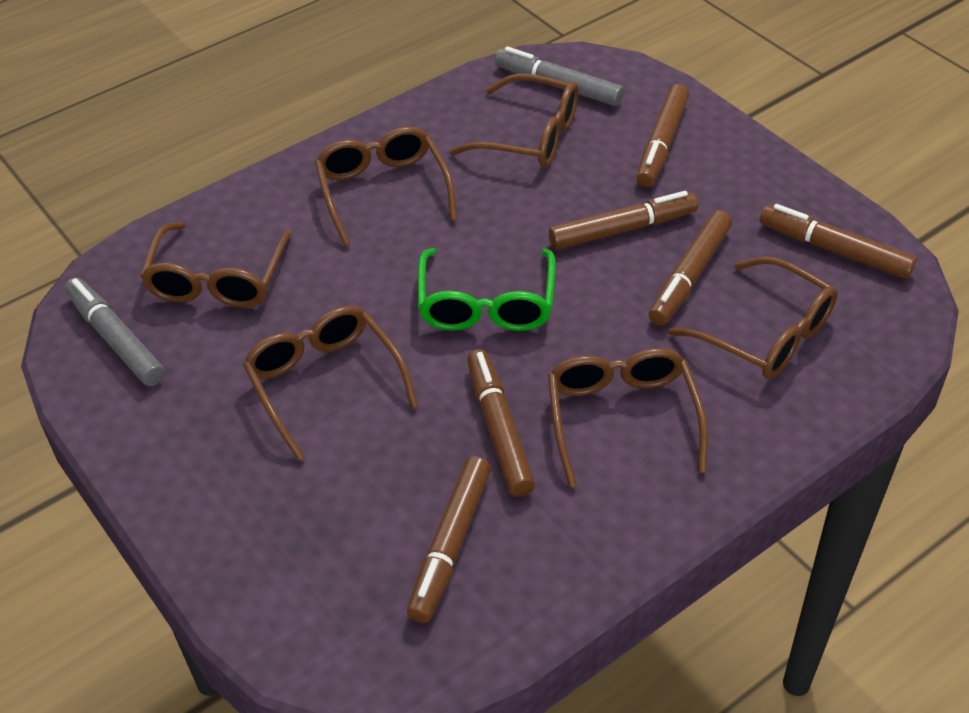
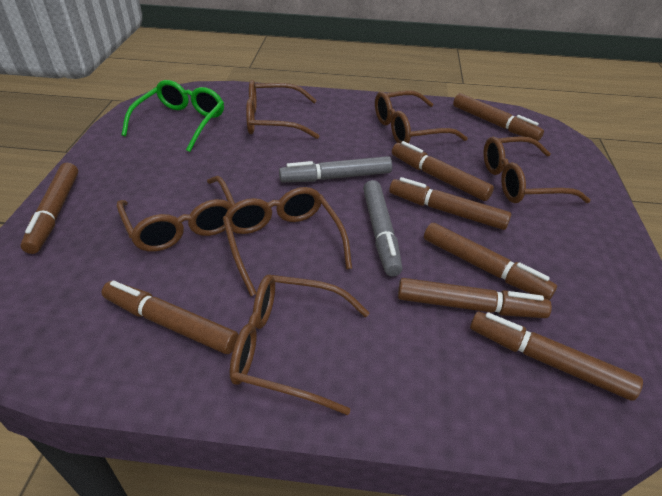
brown marker: [407,456,491,623] [467,349,535,497] [549,191,698,250] [636,84,689,187] [649,210,732,325] [760,204,917,279] = 6 -> [21,163,78,254] [102,281,239,354] [389,177,511,230] [392,141,494,201] [398,278,552,318] [424,223,557,300] [453,93,544,141] [470,312,643,401] = 8

